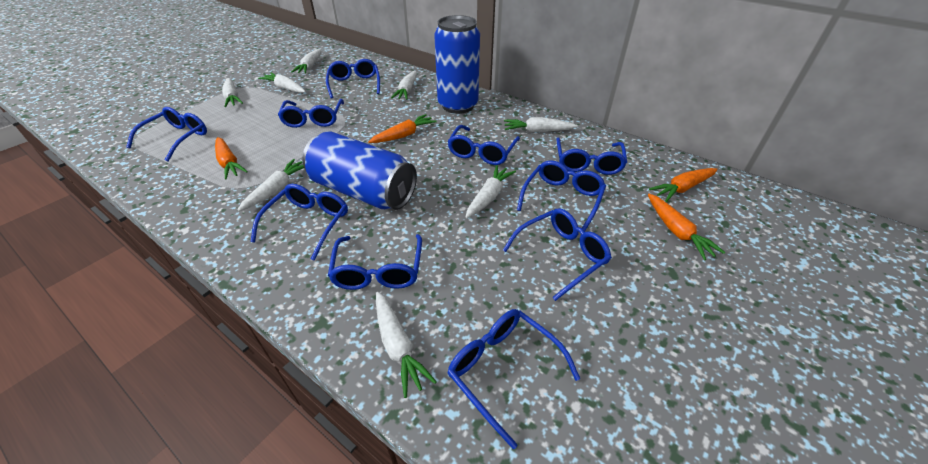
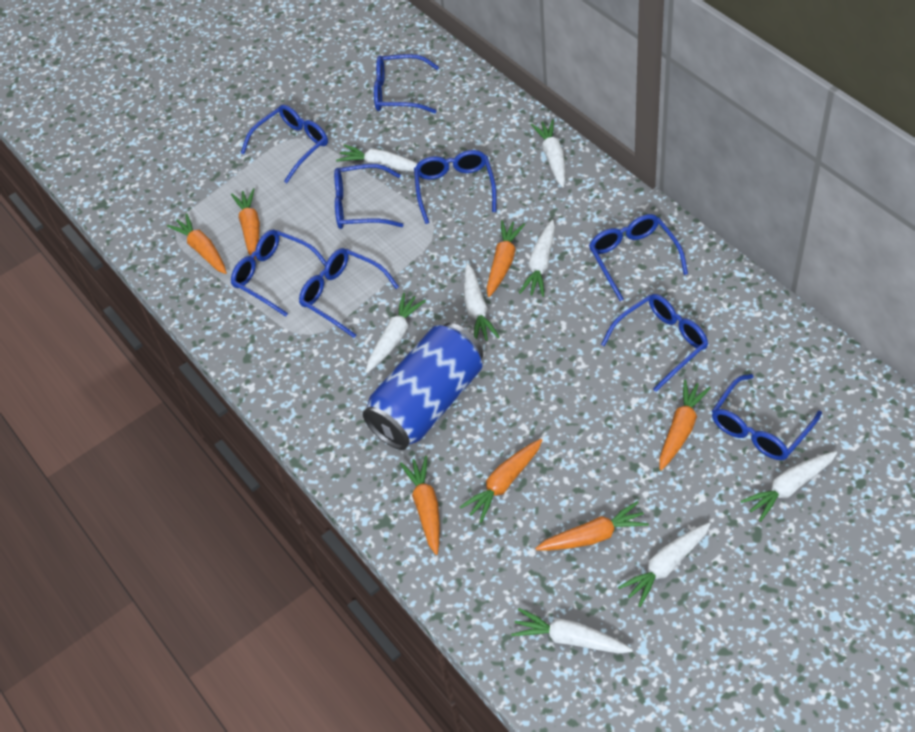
blue can: [302,131,417,210] [434,15,480,114] = 2 -> [363,323,483,450] = 1
blue glasses: [126,107,207,162] [250,184,348,261] [278,99,344,128] [326,59,380,99] [328,234,422,290] [447,125,520,165] [447,309,580,449] [503,208,612,301] [517,160,606,232] [556,137,627,175] = 10 -> [231,230,327,317] [241,105,328,183] [299,248,399,338] [334,164,403,229] [374,54,439,113] [414,150,497,224] [589,214,688,301] [601,294,708,392] [712,374,822,460] = 9
orange carrot: [215,137,248,180] [368,114,437,143] [648,194,726,260] [649,168,718,202] = 4 -> [167,213,227,274] [231,188,260,259] [400,456,440,555] [460,439,542,523] [487,220,525,297] [535,501,649,551] [659,379,711,470] = 7

